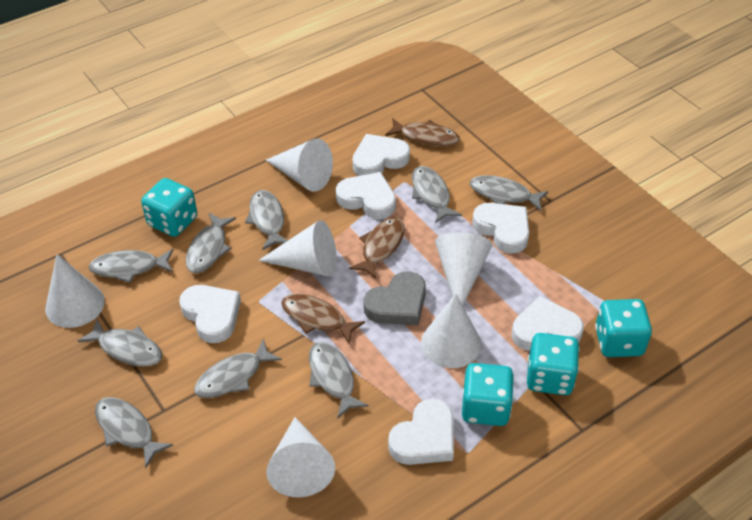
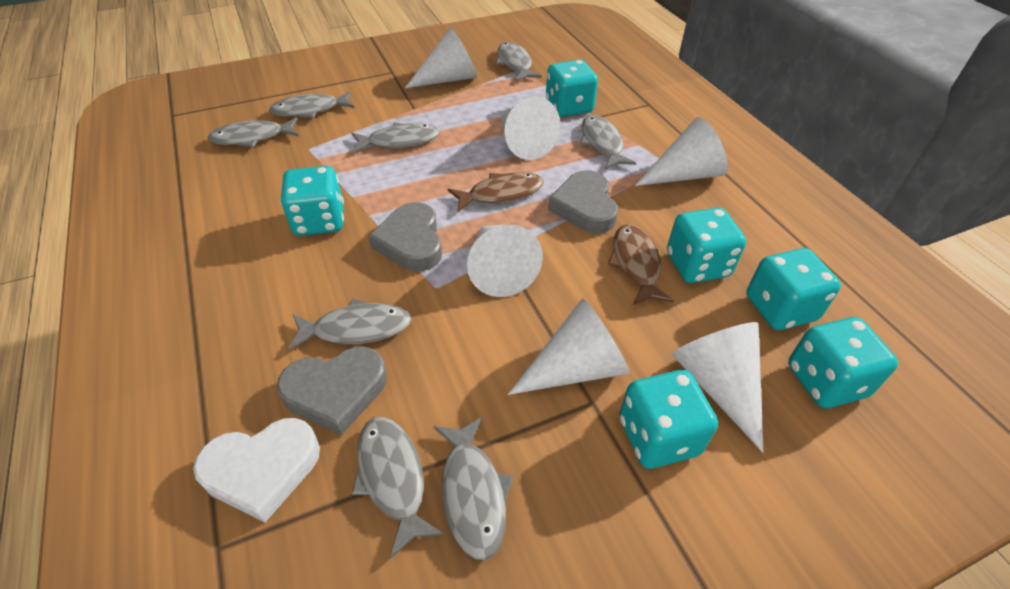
brown fish: [281,294,365,344] [349,217,405,279] [385,118,460,146] = 3 -> [448,172,544,212] [608,224,674,305] = 2
grey fish: [78,319,163,366] [89,249,173,283] [95,397,173,468] [185,213,236,273] [194,338,282,398] [245,190,288,250] [309,342,369,418] [412,166,462,223] [470,175,548,211] = 9 -> [207,118,299,148] [269,91,355,119] [288,299,412,350] [352,122,440,153] [352,417,444,559] [434,417,513,560] [496,42,542,81] [580,115,636,169] = 8
grey heart: [364,271,426,325] = 1 -> [277,346,387,435] [369,202,442,271] [548,170,618,234] = 3
turquoise dice: [141,178,197,237] [462,363,514,426] [527,333,580,395] [595,299,652,357] = 4 -> [280,166,344,236] [546,60,598,117] [620,370,718,469] [667,208,746,283] [747,248,841,330] [788,317,898,408] = 6
white heart: [179,285,241,343] [336,172,396,219] [353,134,410,176] [388,399,454,465] [472,203,529,254] [512,296,584,351] = 6 -> [193,418,320,523] = 1

